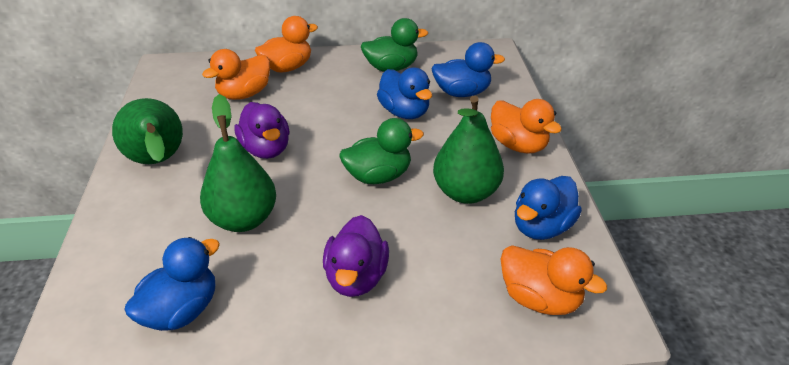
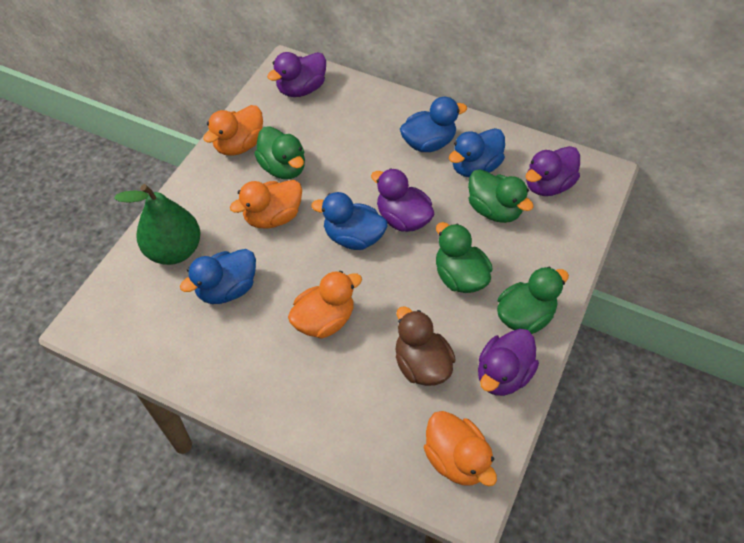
brown duck: none = 0 -> [395,306,456,386] = 1
green duck: [339,118,424,184] [361,18,428,72] = 2 -> [254,126,305,179] [436,222,493,293] [468,169,534,223] [497,267,569,334] = 4
green pear: [112,98,183,164] [200,94,276,232] [433,96,504,204] = 3 -> [114,184,201,265] = 1
purple duck: [235,102,290,159] [323,215,389,297] = 2 -> [267,52,326,97] [371,168,434,232] [478,329,539,396] [526,146,580,196] = 4

